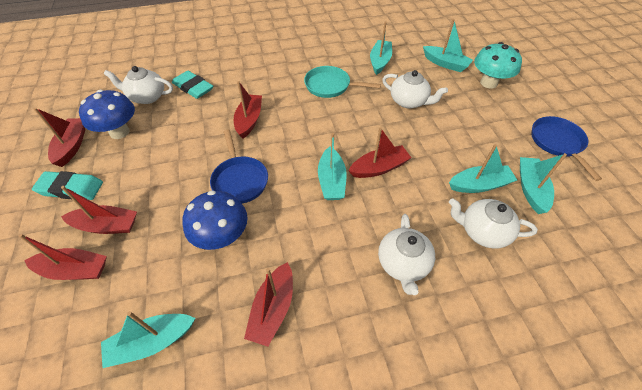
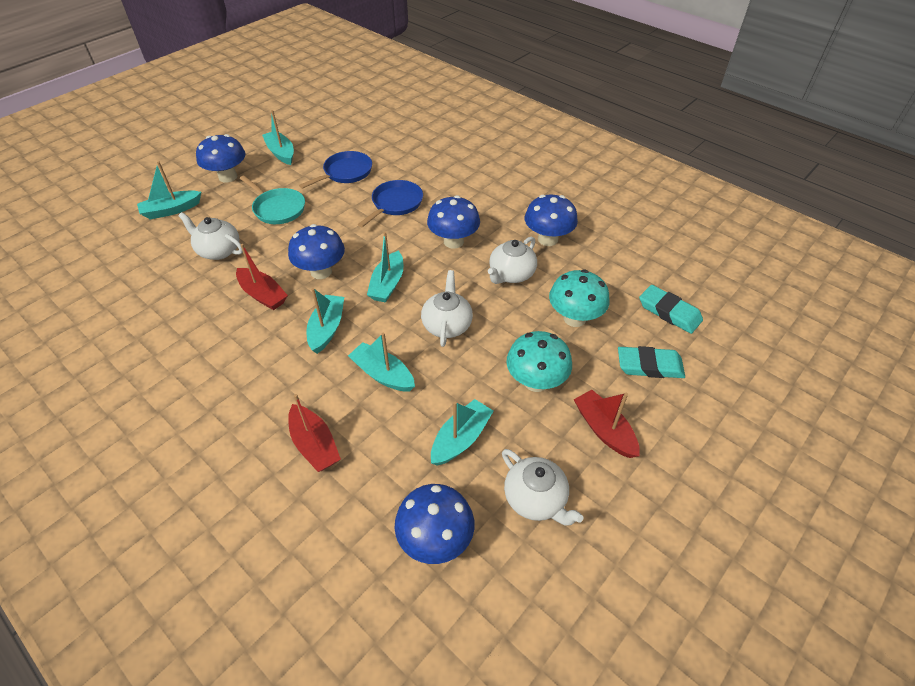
blue mushroom: [79,90,135,139] [182,190,248,250] = 2 -> [196,134,246,183] [288,224,345,279] [394,484,475,564] [427,195,480,249] [525,195,578,246] = 5
red boat: [19,234,107,280] [34,108,85,167] [61,186,137,234] [234,81,262,139] [244,262,293,347] [349,127,411,178] = 6 -> [236,244,288,310] [288,394,341,472] [574,390,640,458] = 3
turquoise mushroom: [474,42,522,89] = 1 -> [506,331,572,392] [549,269,610,327] = 2

